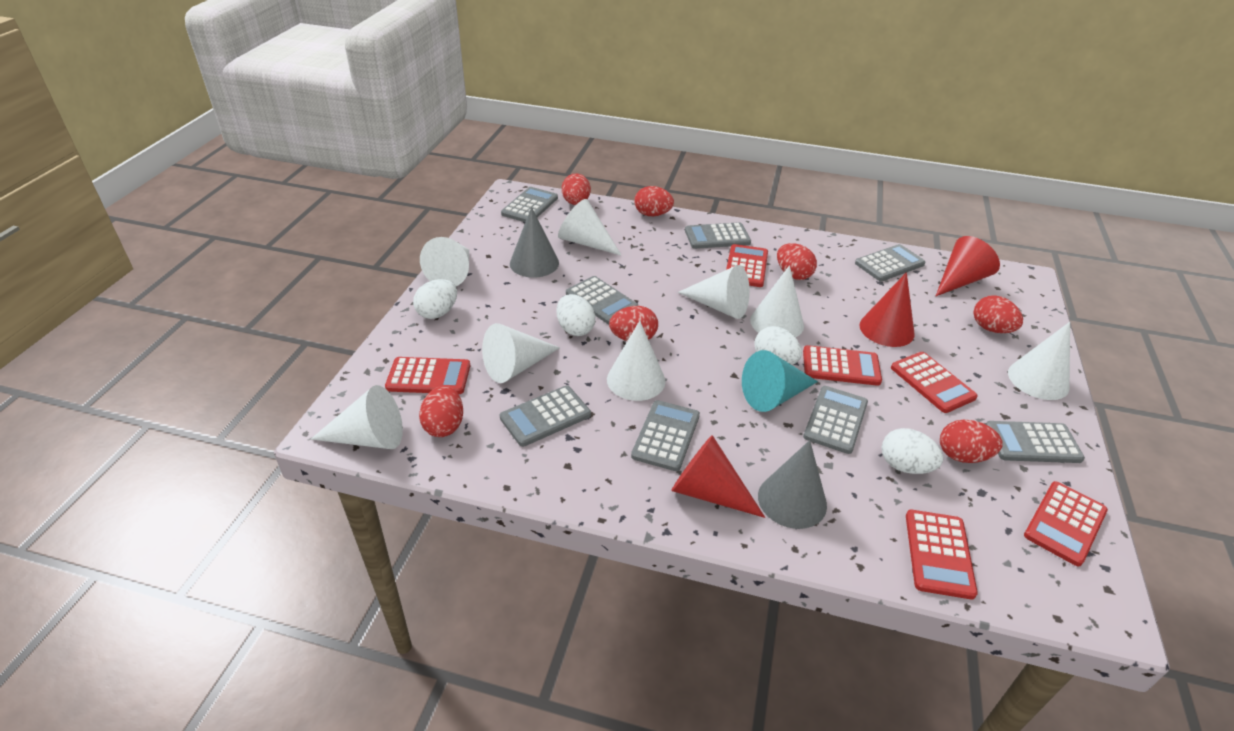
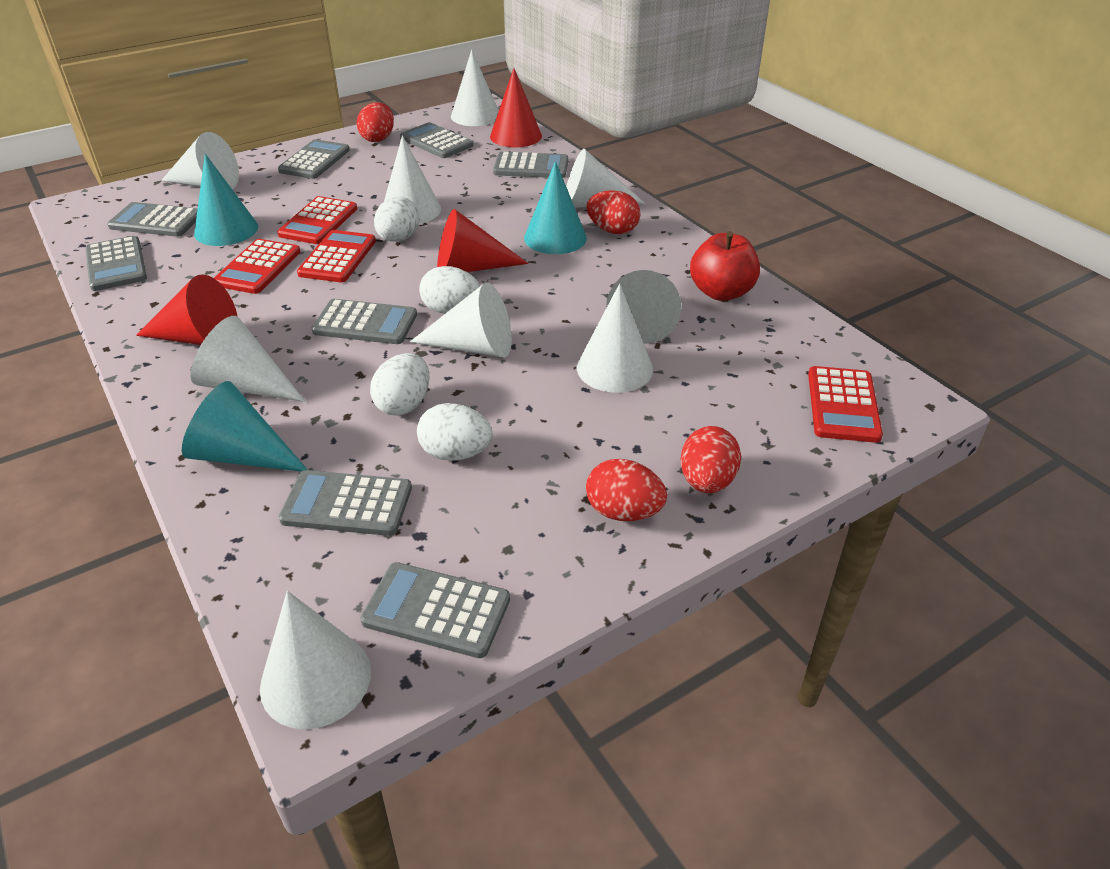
grey cone: [510,207,559,278] [758,440,827,529] = 2 -> [606,270,681,344] = 1
red apple: none = 0 -> [690,231,760,301] = 1
red calculator: [385,357,470,394] [726,244,768,287] [803,345,882,386] [891,352,978,413] [906,510,978,599] [1024,481,1108,566] = 6 -> [214,239,300,294] [277,196,357,244] [297,230,376,282] [808,366,883,443] = 4
red egg: [419,386,463,437] [562,173,591,205] [609,306,658,341] [634,186,674,216] [777,243,817,280] [940,420,1003,463] [973,295,1023,333] = 7 -> [357,102,394,142] [586,190,640,234] [586,459,667,521] [681,426,741,493] = 4
turquoise cone: [742,350,818,412] = 1 -> [182,381,308,472] [194,154,258,246] [524,161,587,254] = 3

